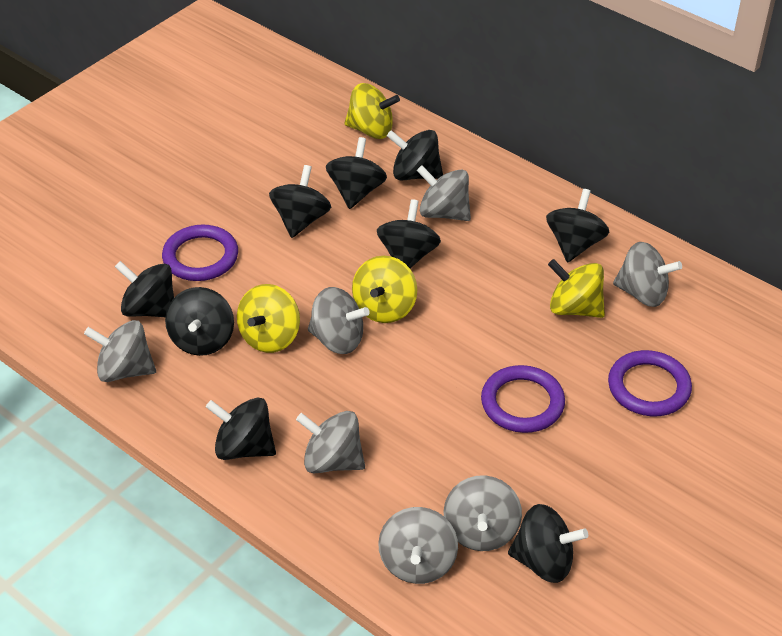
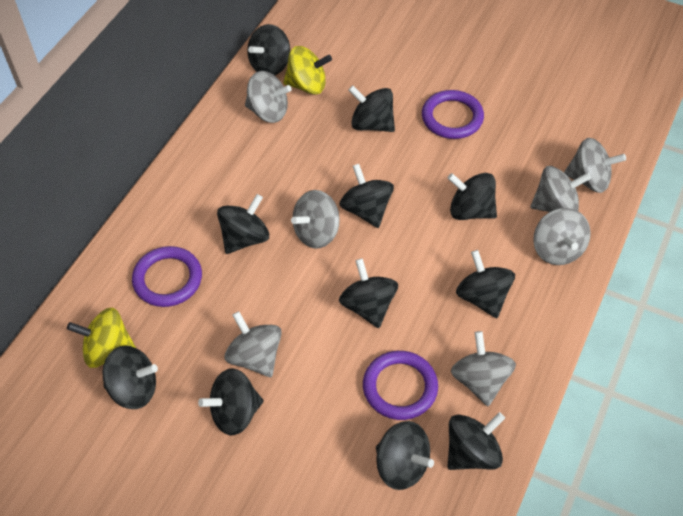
black spinning top: [115,261,174,317] [165,287,234,356] [206,397,276,460] [269,165,331,238] [326,137,387,209] [377,199,441,268] [387,130,443,181] [508,504,588,583] [546,189,609,262] = 9 -> [102,345,158,409] [198,368,263,435] [217,194,269,254] [247,24,290,75] [339,258,398,328] [340,164,394,228] [349,86,395,132] [376,421,434,490] [447,412,505,470] [448,173,497,220] [456,250,515,318] = 11
yellow spinning top: [237,284,300,353] [344,83,400,139] [352,256,417,323] [548,259,605,318] = 4 -> [67,307,136,368] [283,46,332,95] = 2

